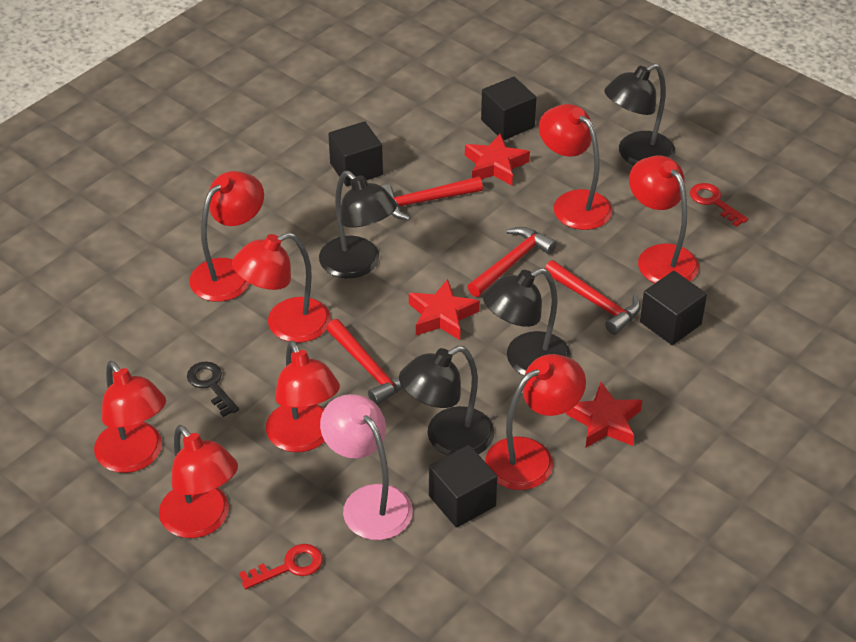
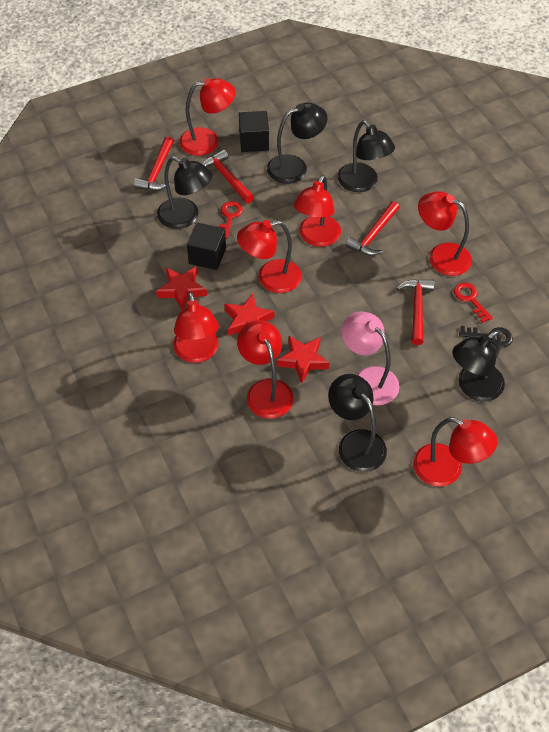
black cube: [328,121,383,187] [429,445,498,528] [481,77,537,140] [640,271,707,345] = 4 -> [187,223,226,270] [239,111,269,152] = 2
black lamp: [319,171,397,278] [399,346,494,456] [483,268,571,375] [604,63,676,165] = 4 -> [157,156,212,229] [267,103,328,184] [328,374,387,472] [337,120,395,192] [452,331,505,401] = 5
red lamp: [94,361,166,473] [159,425,238,538] [189,171,264,302] [232,232,331,343] [266,341,340,452] [485,354,586,490] [539,104,612,230] [629,155,699,283] = 8 -> [173,292,219,363] [179,78,235,156] [237,220,302,293] [237,320,294,419] [294,175,341,247] [413,417,498,487] [418,191,472,276] = 7

